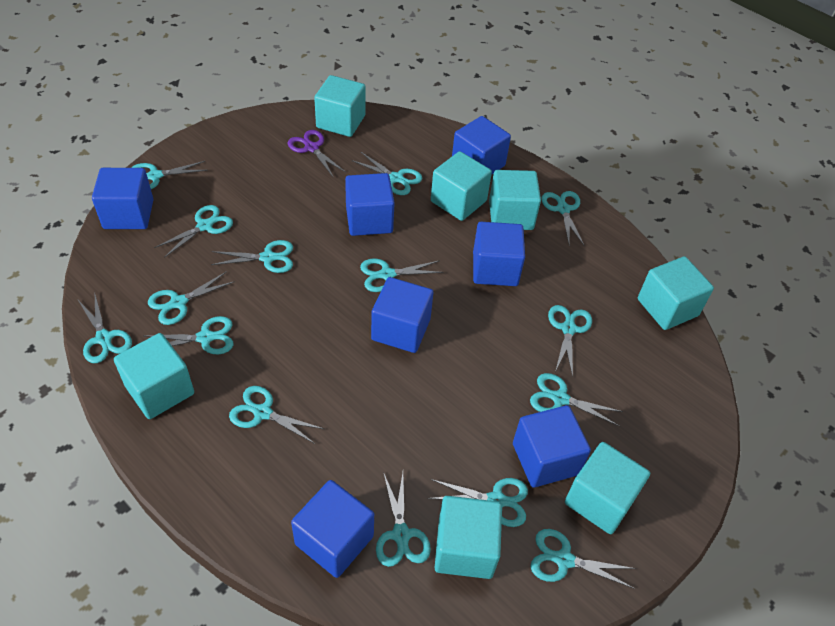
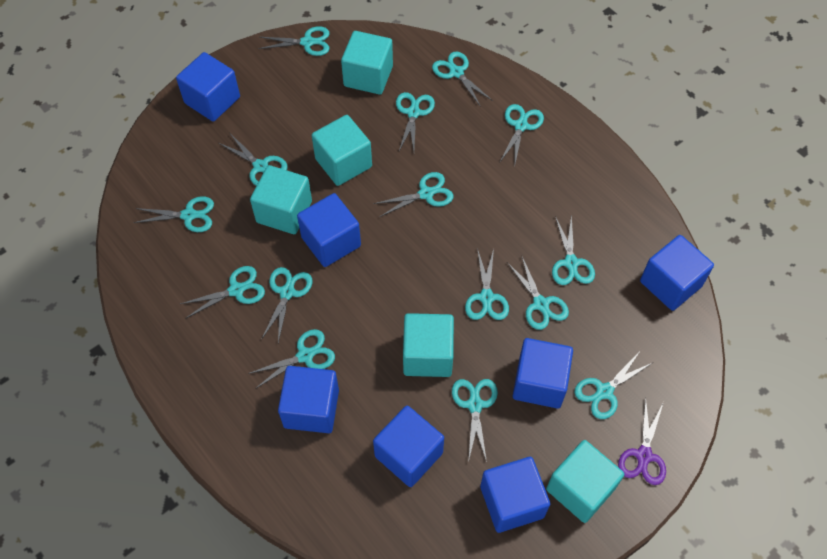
turquoise cube: [114,333,194,419] [314,75,366,137] [431,151,492,221] [435,496,502,579] [489,170,541,230] [565,442,650,534] [638,256,714,330] = 7 -> [250,165,312,234] [312,115,372,186] [341,31,393,95] [403,313,454,377] [546,440,624,523] = 5

